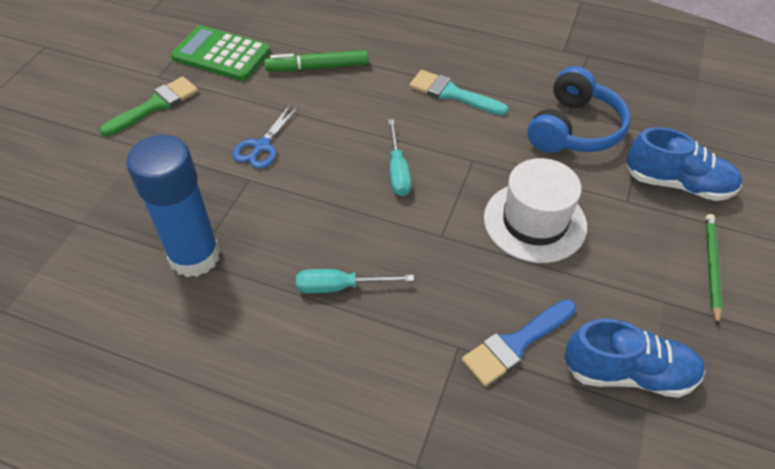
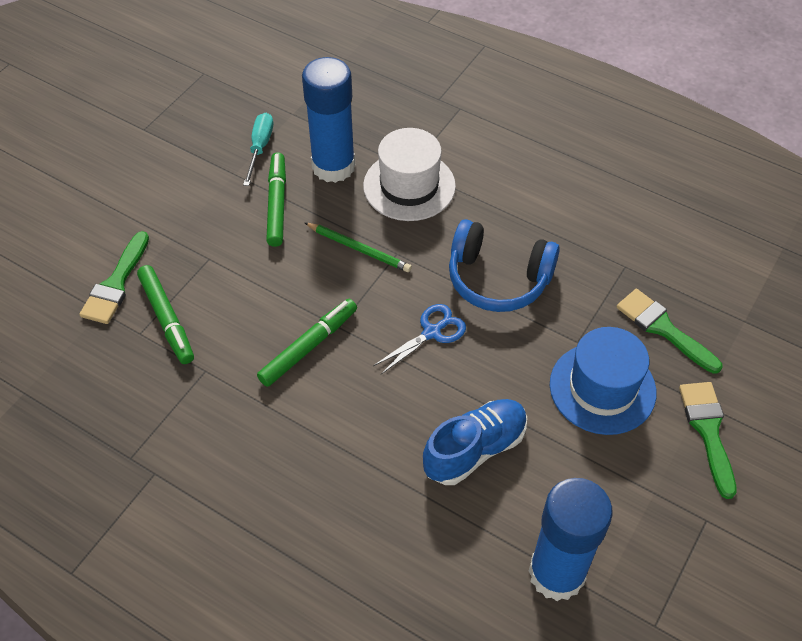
blue brush: [462,299,576,386] = 1 -> none = 0
blue glue stick: [126,135,221,277] = 1 -> [302,57,355,183] [528,478,613,601] = 2
blue hat: none = 0 -> [550,327,656,435] = 1
blue shoe: [564,319,705,398] [626,127,742,201] = 2 -> [423,399,527,485] = 1
green brush: [99,77,198,136] = 1 -> [79,231,149,324] [616,289,723,374] [679,382,737,499] = 3
green calculator: [171,25,270,81] = 1 -> none = 0
green marker: [264,50,368,71] = 1 -> [137,265,194,364] [257,299,357,387] [266,152,286,247] = 3
turquoise brush: [409,70,509,115] = 1 -> none = 0
turquoise screwdriver: [296,269,414,293] [388,119,411,196] = 2 -> [243,113,273,186] = 1

